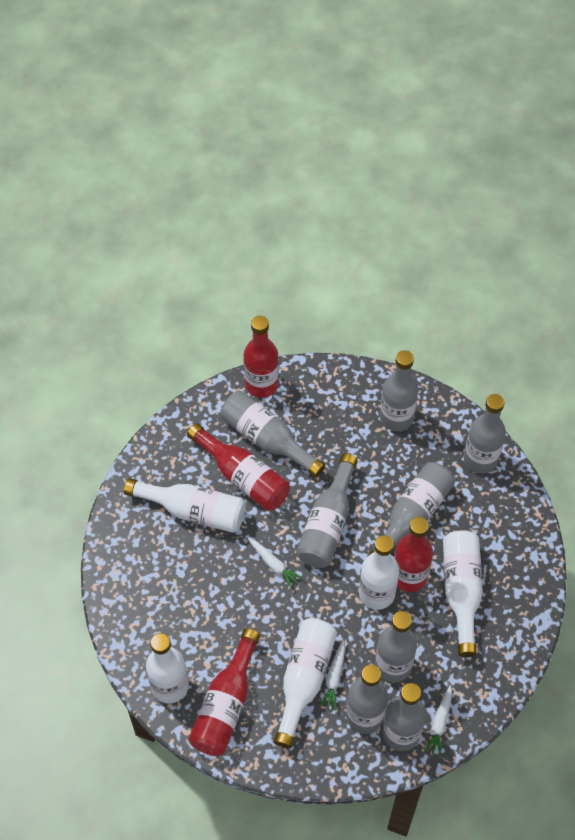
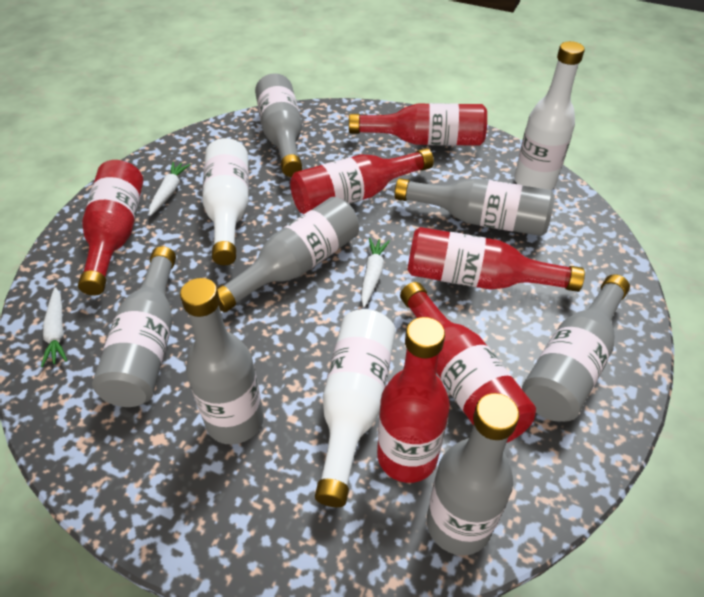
grey bottle: [220,391,325,478] [296,454,358,568] [346,664,388,734] [367,462,455,557] [375,611,417,682] [380,350,418,431] [382,683,426,751] [464,394,506,474] = 8 -> [92,246,176,407] [180,278,264,445] [217,197,359,312] [255,73,302,177] [394,178,555,236] [427,393,519,556] [522,274,630,422] = 7
red bottle: [187,423,290,511] [189,628,260,756] [243,316,279,398] [394,517,433,592] = 4 -> [78,160,143,296] [290,148,434,214] [349,103,487,146] [377,317,450,483] [400,282,536,443] [408,227,585,292] = 6
white bottle: [124,478,246,533] [146,633,189,704] [274,618,337,748] [359,535,399,610] [443,530,483,657] = 5 -> [202,138,249,265] [315,309,396,507] [514,41,585,190] = 3

